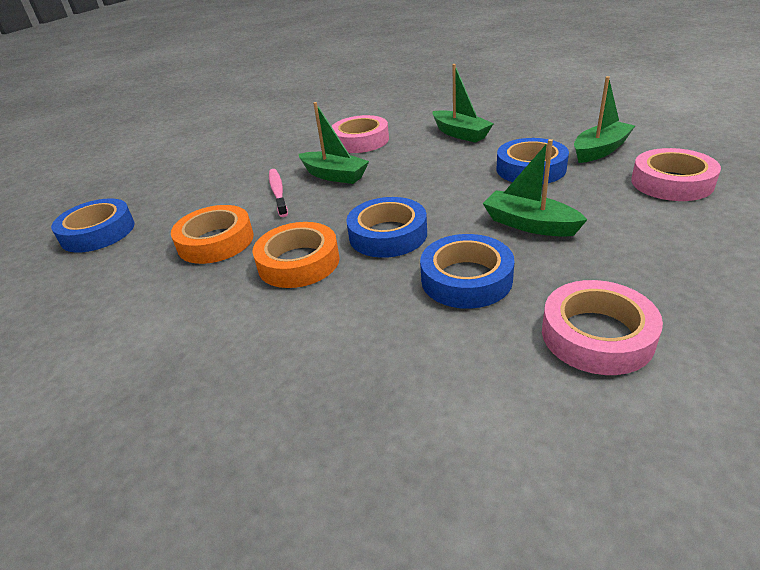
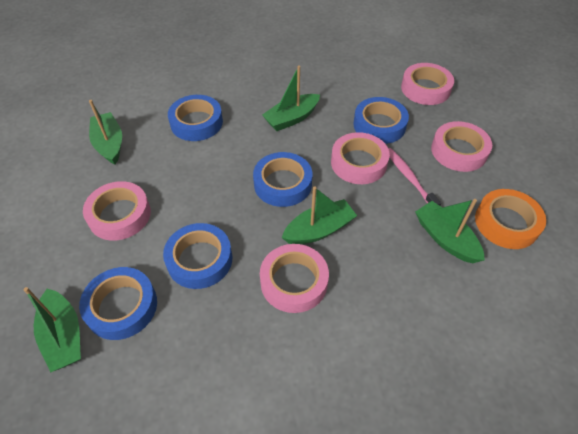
blue tape: [51,198,135,253] [346,197,427,258] [420,234,514,309] [496,138,569,184] = 4 -> [79,267,157,340] [163,223,232,289] [168,95,223,141] [253,152,312,207] [353,97,409,144] = 5
green boat: [299,102,369,184] [433,64,494,143] [482,139,587,237] [574,76,635,163] = 4 -> [24,287,81,373] [89,100,122,165] [262,65,320,131] [282,187,357,244] [415,199,485,263] = 5
orange tape: [171,205,254,264] [253,222,340,288] = 2 -> [475,189,546,249] = 1
pink tape: [332,115,389,153] [542,280,663,375] [631,148,721,201] = 3 -> [83,181,151,241] [260,244,329,313] [331,132,390,184] [401,63,454,105] [431,121,492,172] = 5

